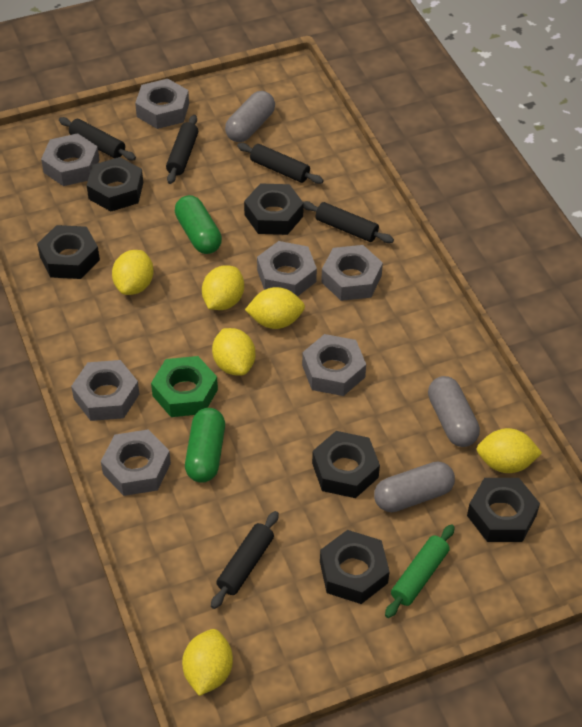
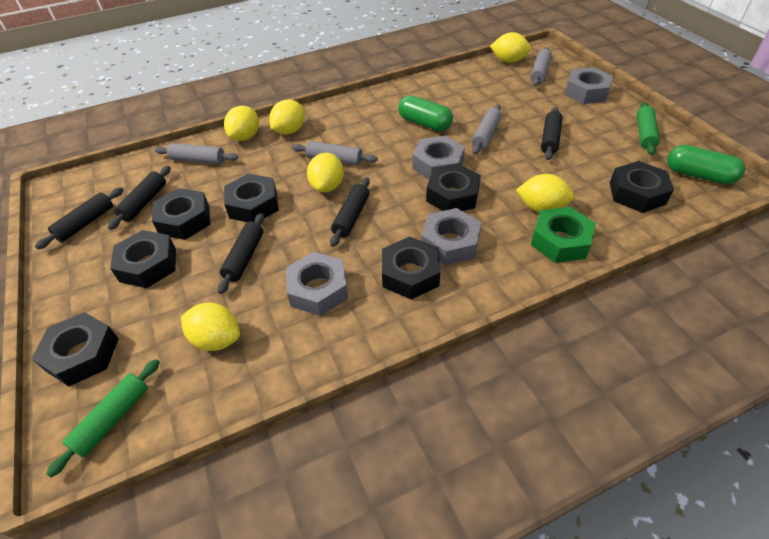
black nut: [37,225,100,279] [87,157,143,211] [244,183,304,235] [312,431,380,498] [320,530,390,604] [467,478,540,542] = 6 -> [32,312,119,387] [110,230,176,288] [152,188,211,240] [224,173,279,222] [382,237,440,300] [426,164,481,211] [610,161,674,213] = 7
green rolling pin: [385,524,455,618] = 1 -> [46,359,160,477] [637,102,660,155] = 2
grey capsule: [225,91,275,142] [374,461,455,512] [428,376,480,447] = 3 -> none = 0
grey nut: [41,133,99,186] [71,360,139,421] [101,430,171,496] [135,79,189,129] [257,241,317,297] [302,334,366,396] [321,245,383,301] = 7 -> [286,252,348,316] [413,136,465,180] [422,208,481,265] [565,67,613,104] = 4
grey rolling pin: none = 0 -> [155,143,238,164] [292,141,378,165] [472,104,502,155] [531,47,552,86] = 4

